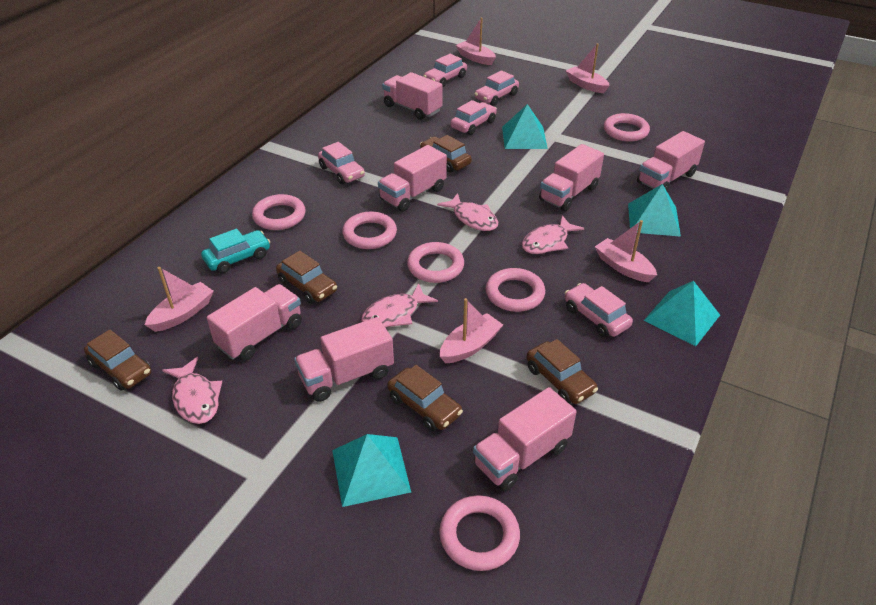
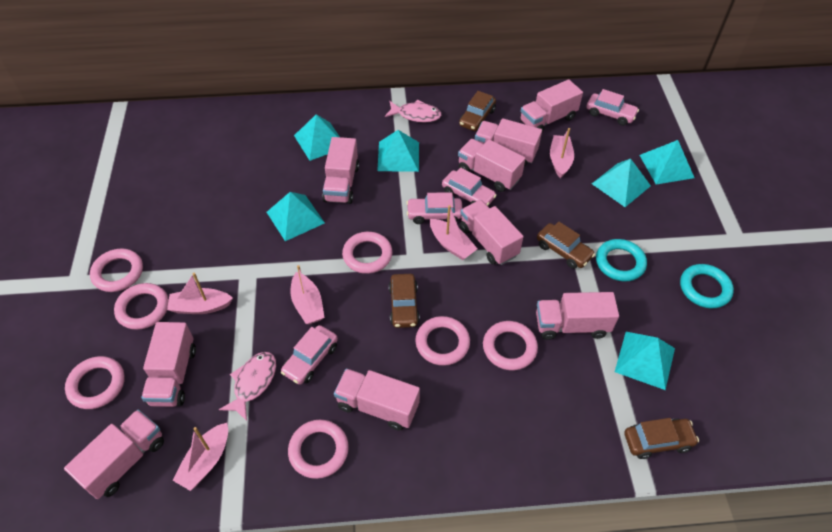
brown car: [84,329,151,391] [276,251,337,304] [387,365,463,431] [420,135,472,173] [527,339,598,404] = 5 -> [389,274,420,328] [459,91,496,131] [537,222,595,269] [624,418,699,459] = 4
pink car: [318,142,365,184] [423,54,467,87] [450,100,497,135] [474,70,519,106] [565,283,633,337] = 5 -> [281,325,338,385] [406,192,463,224] [442,168,497,206] [587,89,639,126] = 4
pink fish: [162,357,222,424] [361,283,438,328] [437,193,498,231] [522,215,584,254] = 4 -> [219,352,276,421] [385,100,441,122] = 2
pink ring: [252,194,306,230] [342,212,397,249] [407,242,464,283] [439,495,520,571] [486,268,545,312] [604,113,650,142] = 6 -> [65,356,125,409] [90,248,143,292] [114,283,169,330] [288,420,349,479] [342,232,392,274] [415,316,470,366] [483,321,538,370] = 7
pink truck: [207,284,302,361] [294,317,394,402] [378,145,447,212] [382,72,443,120] [473,387,577,491] [539,144,604,211] [637,131,705,191] = 7 -> [64,410,164,499] [141,322,196,407] [322,137,359,204] [334,369,420,431] [458,139,525,192] [460,200,523,265] [475,118,542,166] [520,79,583,132] [536,292,619,340] = 9
turquoise car: [201,229,270,273] = 1 -> none = 0
turquoise pyramid: [332,434,411,507] [502,104,548,149] [628,184,681,237] [644,281,720,346] = 4 -> [267,192,325,241] [294,114,340,161] [377,130,419,172] [592,159,651,207] [615,332,675,390] [640,140,694,184] = 6
turquoise ring: none = 0 -> [596,239,647,281] [680,264,734,308] = 2

